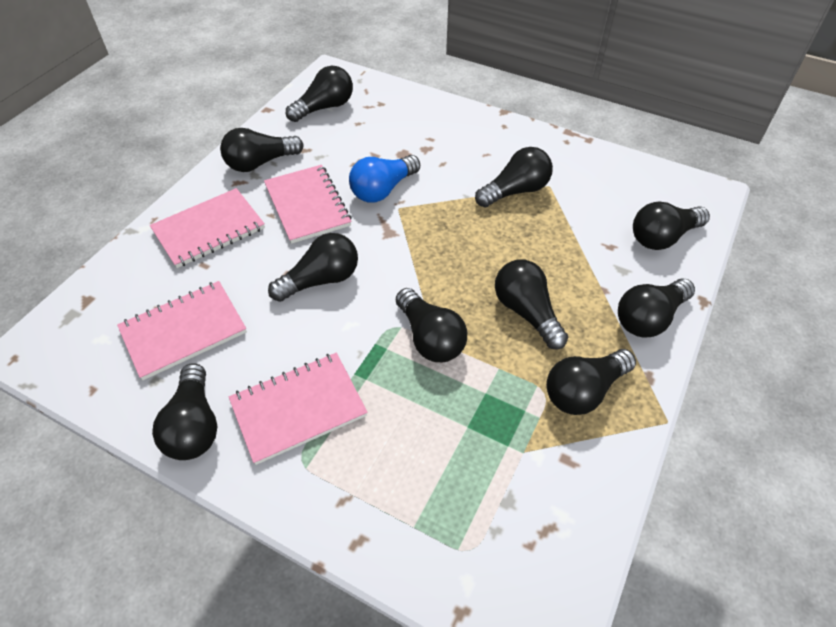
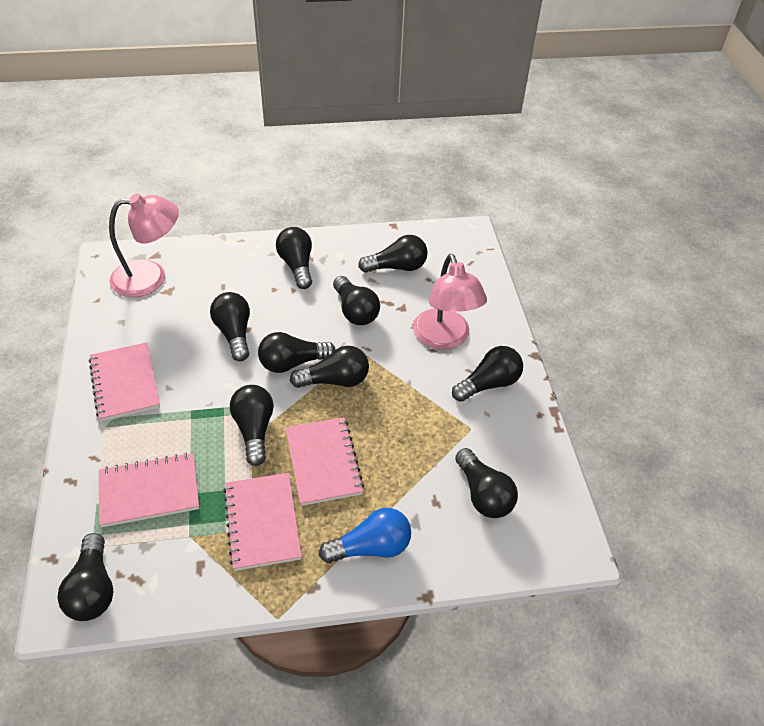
pink lamp: none = 0 -> [109,193,179,297] [413,254,487,350] = 2

